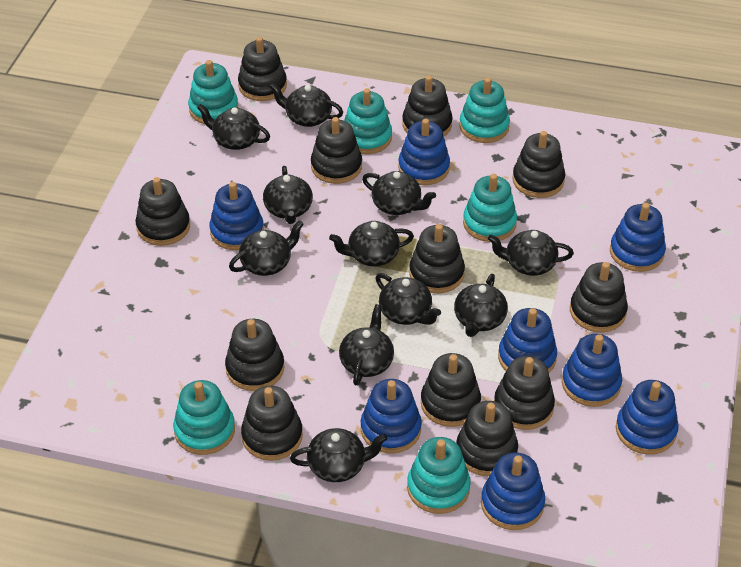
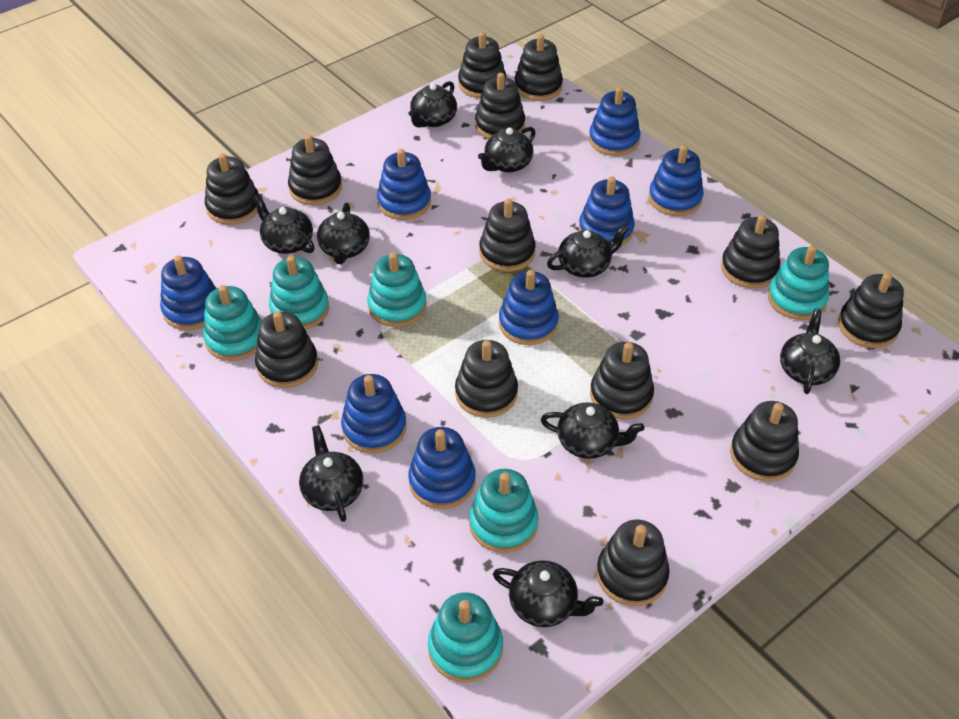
black stacking toy: [135,177,190,246] [225,319,284,391] [238,37,287,101] [241,386,303,461] [311,117,362,184] [402,75,453,137] [409,224,465,293] [421,353,481,427] [456,401,518,476] [494,356,555,430] [512,131,565,198] [570,262,628,333] = 12 -> [205,153,259,225] [255,311,318,388] [288,135,342,205] [455,340,518,418] [458,32,506,98] [475,73,525,139] [479,199,536,272] [515,34,563,101] [590,342,654,420] [596,520,670,606] [721,215,780,289] [730,401,799,482] [838,273,904,348] = 13
black teapot: [197,104,270,150] [229,220,304,276] [263,166,313,224] [269,83,343,127] [290,428,387,482] [329,221,414,266] [339,304,394,386] [362,171,436,215] [375,273,441,325] [454,274,508,337] [488,230,574,276] = 11 -> [253,195,314,254] [299,425,363,522] [317,203,370,264] [409,81,457,128] [478,127,536,172] [493,560,603,627] [541,402,644,459] [547,225,629,278] [780,309,840,394] = 9

